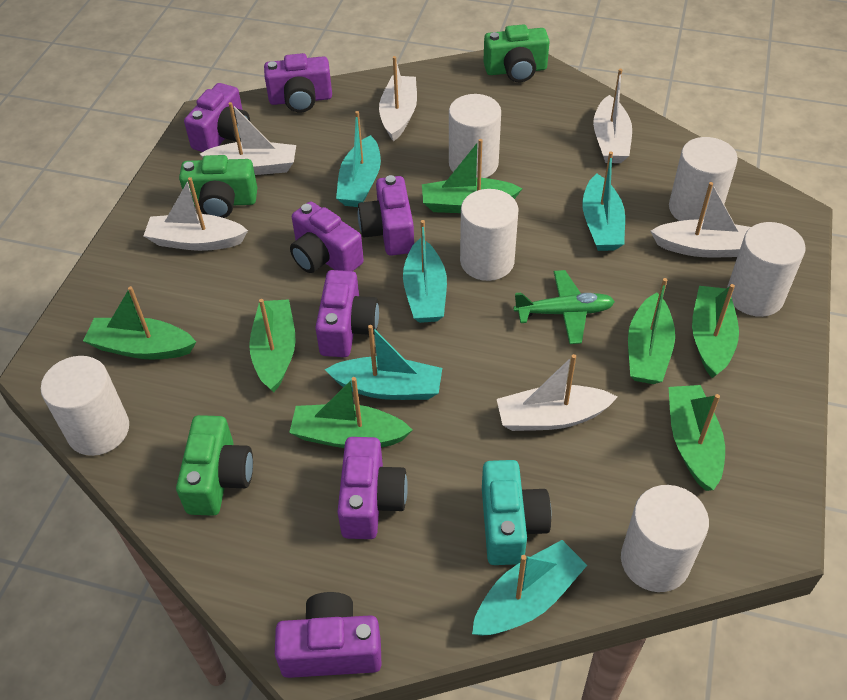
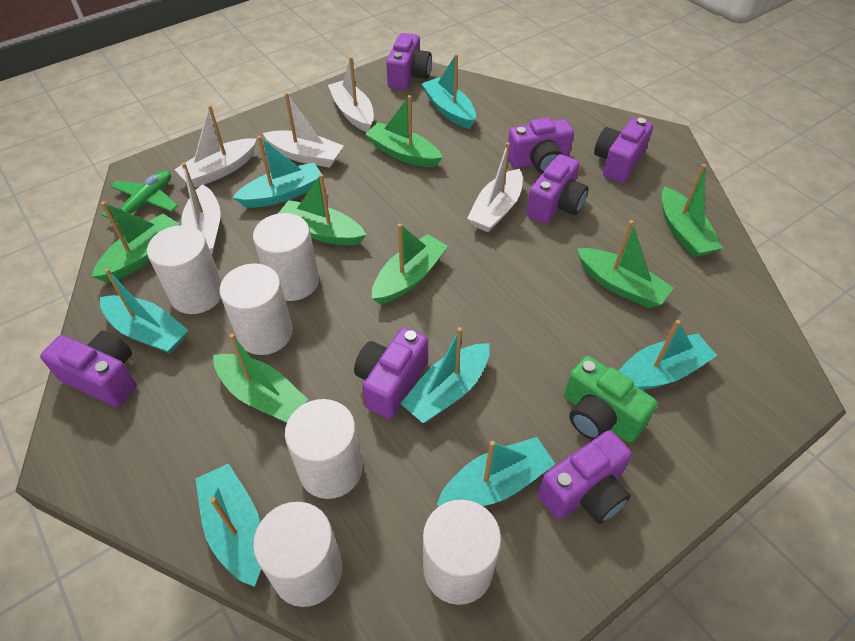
green camera: [176,415,253,516] [179,155,257,218] [483,24,550,82] = 3 -> [564,356,657,443] = 1
turquoise boat: [325,325,442,400] [336,111,381,207] [403,220,447,323] [472,540,587,636] [583,151,625,251] = 5 -> [100,268,188,353] [195,463,261,587] [232,136,321,208] [400,327,490,423] [422,54,476,129] [437,437,555,506] [619,320,717,390] = 7
turquoise camera: [482,460,552,565] = 1 -> none = 0
white boat: [143,177,248,251] [200,102,296,175] [379,56,417,142] [497,354,617,431] [593,69,632,163] [650,182,751,257] = 6 -> [174,105,257,188] [181,163,221,254] [263,92,344,168] [328,57,374,132] [467,142,523,232] = 5

